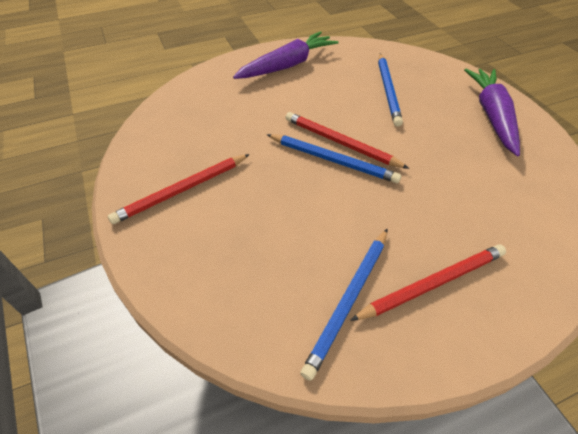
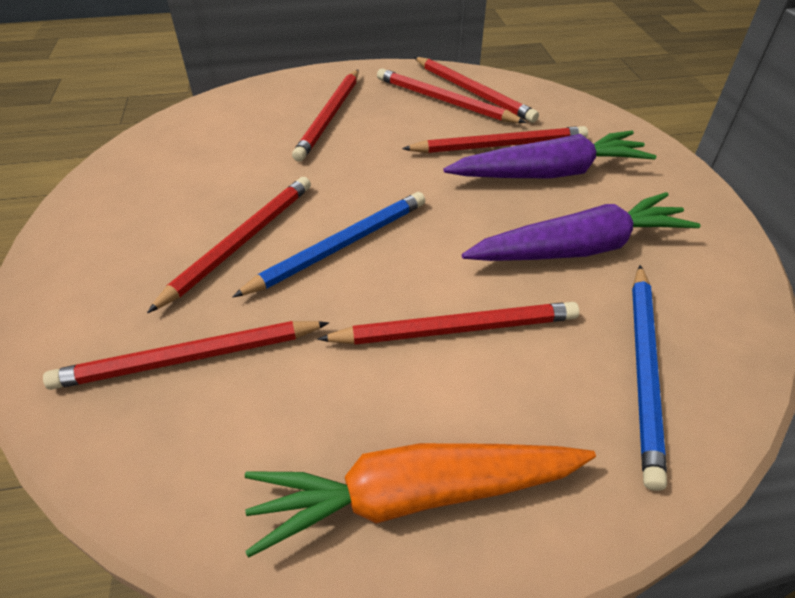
blue pencil: [267,134,401,183] [300,229,387,381] [378,53,403,127] = 3 -> [232,192,425,298] [632,265,667,491] = 2
orange carrot: none = 0 -> [245,443,596,558] = 1
red pencil: [108,154,250,224] [286,112,409,169] [350,244,506,321] = 3 -> [43,321,329,390] [147,177,311,313] [292,70,358,162] [317,302,579,345] [377,68,526,123] [402,126,588,153] [414,57,539,123] = 7

